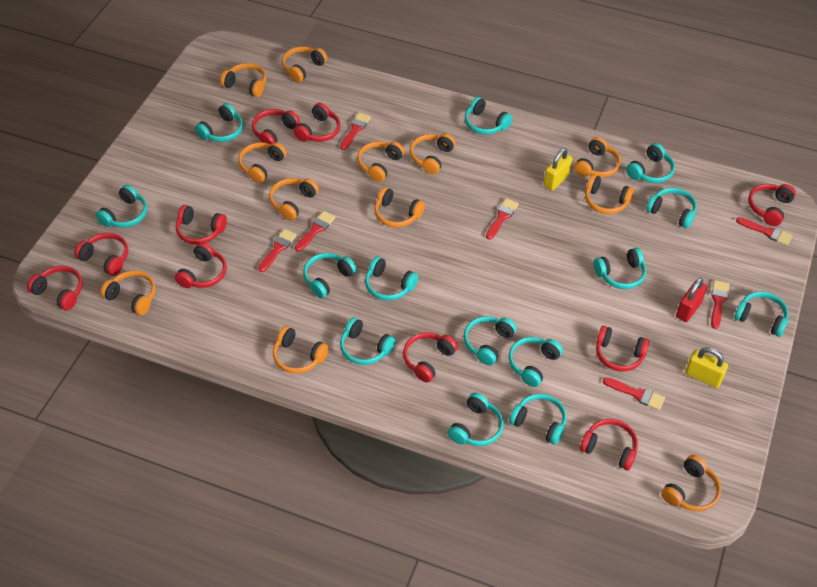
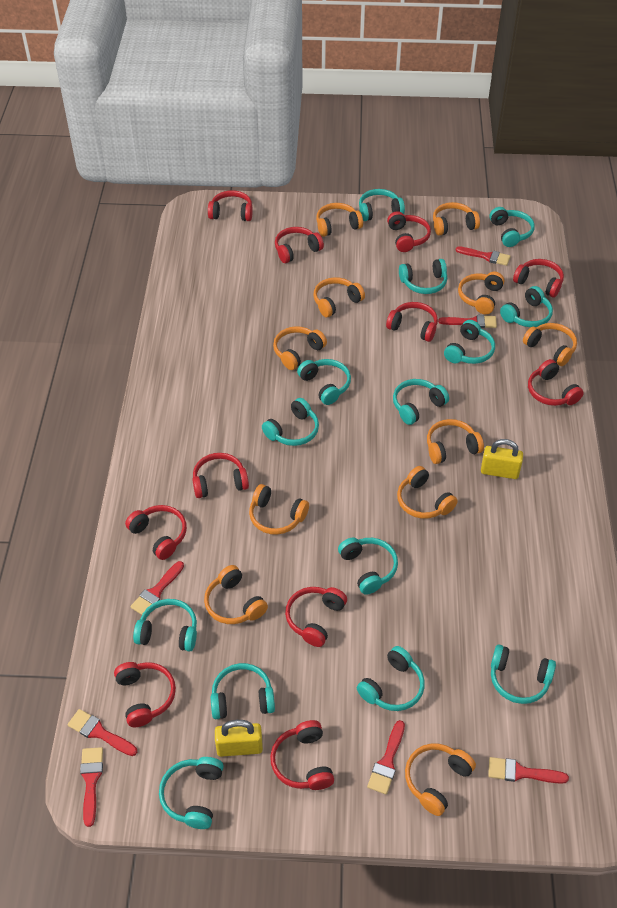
orange headphones: [100,270,155,315] [220,63,267,97] [238,142,287,183] [269,178,319,220] [273,326,329,374] [282,46,328,83] [357,141,405,182] [374,187,425,228] [410,134,456,174] [574,137,621,178] [585,175,634,214] [661,455,721,512] = 12 -> [204,565,268,624] [249,484,309,535] [273,326,327,370] [313,277,365,317] [316,203,363,237] [397,466,458,519] [405,744,476,816] [427,419,484,464] [433,202,480,236] [458,272,504,314] [523,323,577,366] = 11
red headphones: [27,266,83,310] [74,233,128,276] [175,242,227,288] [176,205,227,245] [252,109,300,144] [294,103,341,142] [403,332,458,383] [580,419,638,471] [596,326,650,371] [748,184,796,226] = 10 -> [114,662,176,727] [125,505,187,560] [192,453,249,498] [208,190,253,221] [270,720,334,790] [275,227,324,263] [285,587,347,647] [386,302,438,342] [387,211,431,252] [513,259,564,297] [528,359,584,406] = 11
red padlock: [676,278,707,322] = 1 -> none = 0

